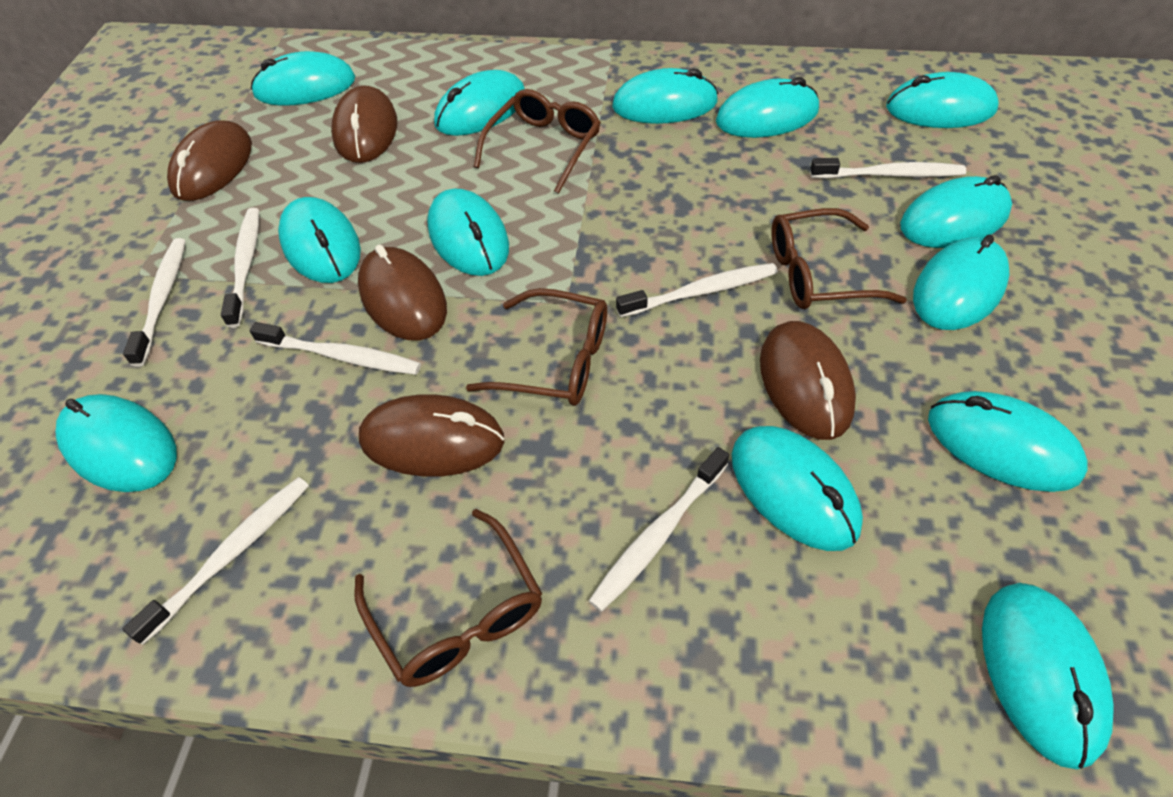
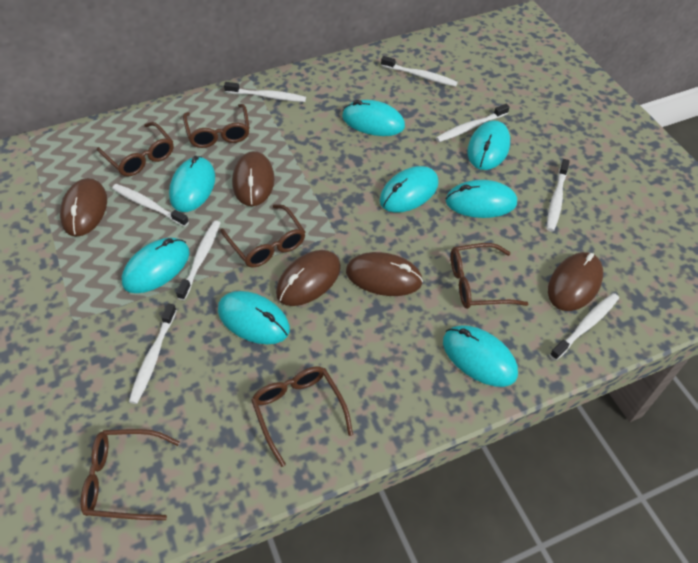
brown glasses: [354,509,542,687] [466,288,607,406] [474,89,601,194] [772,208,907,309] = 4 -> [81,429,180,520] [97,122,174,177] [183,104,250,148] [220,204,305,268] [251,366,353,467] [451,243,528,309] = 6
turquoise mouse: [56,394,177,492] [251,51,355,106] [278,197,361,283] [427,189,509,276] [434,70,525,136] [612,68,718,124] [716,77,819,138] [732,426,863,551] [886,72,999,128] [900,175,1012,248] [913,235,1009,330] [928,391,1087,492] [982,583,1113,769] = 13 -> [122,238,190,293] [169,156,215,212] [218,291,290,344] [342,100,405,136] [380,166,439,213] [443,325,518,387] [446,180,517,218] [467,120,510,170] = 8
white toothbrush: [123,238,186,367] [123,477,309,645] [221,208,259,328] [250,322,421,375] [589,447,729,612] [616,263,778,317] [810,158,966,179] = 7 -> [112,184,189,227] [129,303,177,404] [176,220,220,300] [224,82,306,102] [381,56,458,87] [436,104,510,142] [547,159,570,231] [550,293,619,360] = 8

